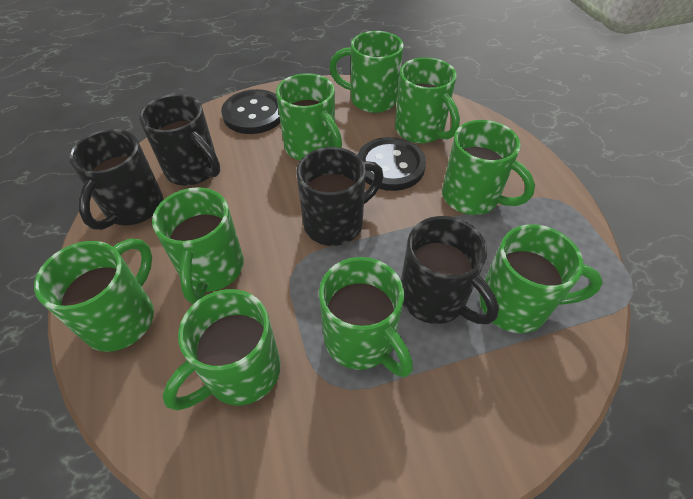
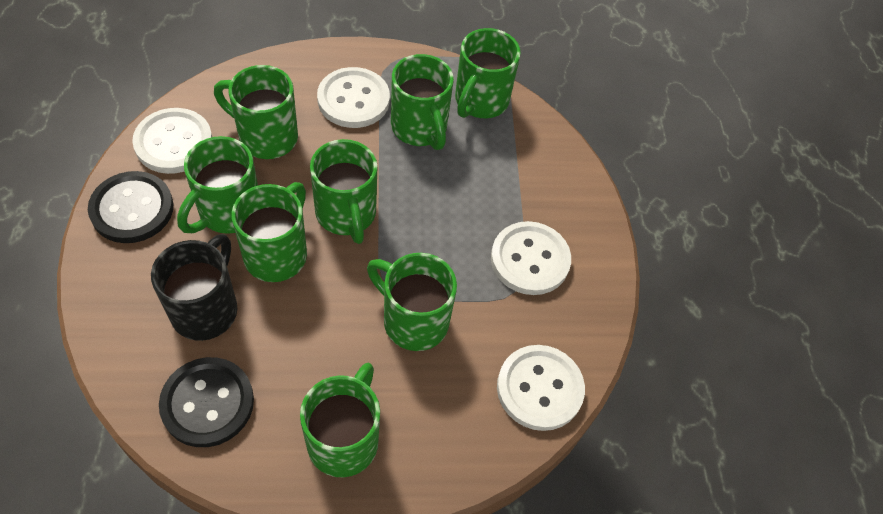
black mug: [69,129,163,230] [139,94,220,186] [296,147,383,246] [401,216,499,324] = 4 -> [151,234,237,341] = 1
green mug: [34,238,154,352] [152,187,244,304] [162,289,281,410] [276,73,342,160] [319,257,413,377] [329,31,404,113] [395,57,460,143] [442,120,535,215] [479,224,603,333] = 9 -> [177,136,258,234] [214,65,298,159] [231,182,307,282] [300,363,380,478] [310,139,378,244] [367,253,457,351] [391,54,454,150] [455,28,521,118] = 8
white button: none = 0 -> [132,108,212,174] [317,67,390,128] [491,221,571,295] [497,345,585,431] = 4

